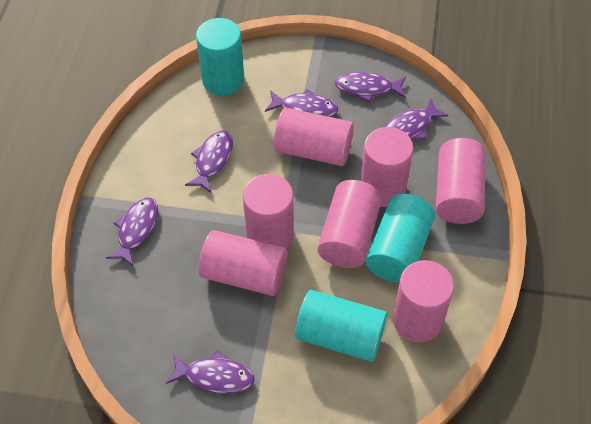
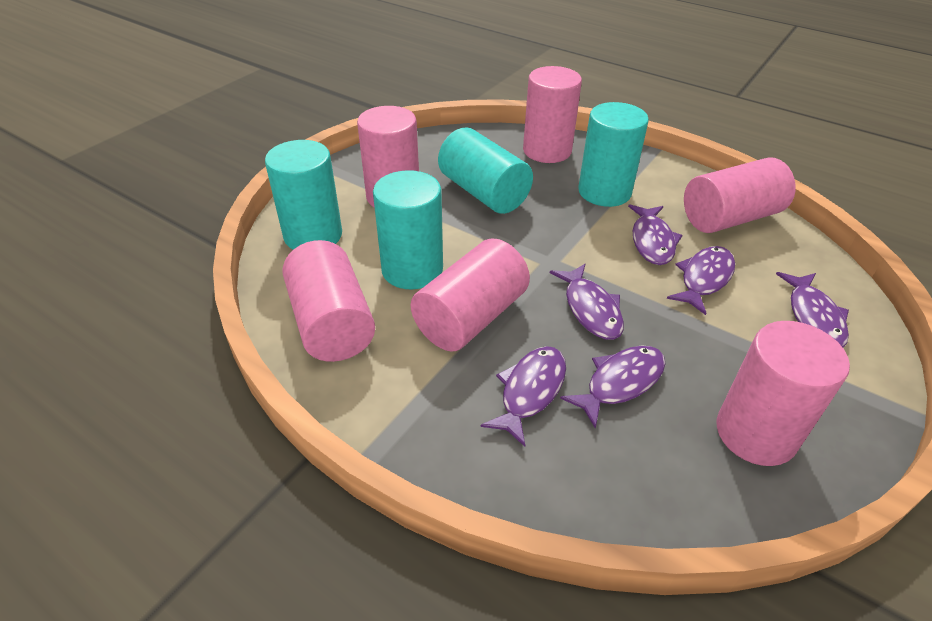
pink cylinder: [199,230,287,296] [243,174,294,249] [274,108,354,166] [317,180,382,268] [361,127,413,207] [393,260,454,342] [436,138,486,224] = 7 -> [282,240,375,362] [357,106,419,208] [411,239,530,352] [523,66,582,163] [684,157,796,233] [717,321,850,466] = 6
turquoise cylinder: [196,18,244,96] [295,290,387,362] [366,194,435,283] = 3 -> [265,140,342,249] [373,170,443,290] [438,127,533,214] [578,102,649,207] = 4

